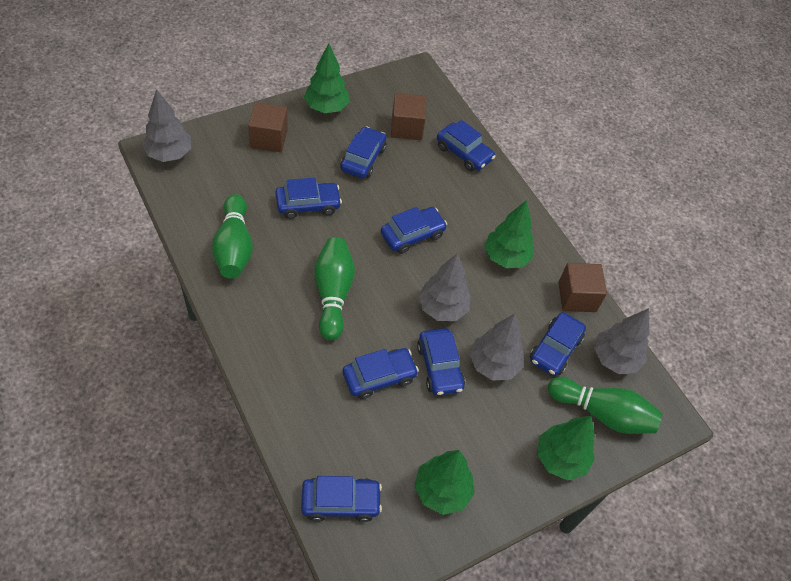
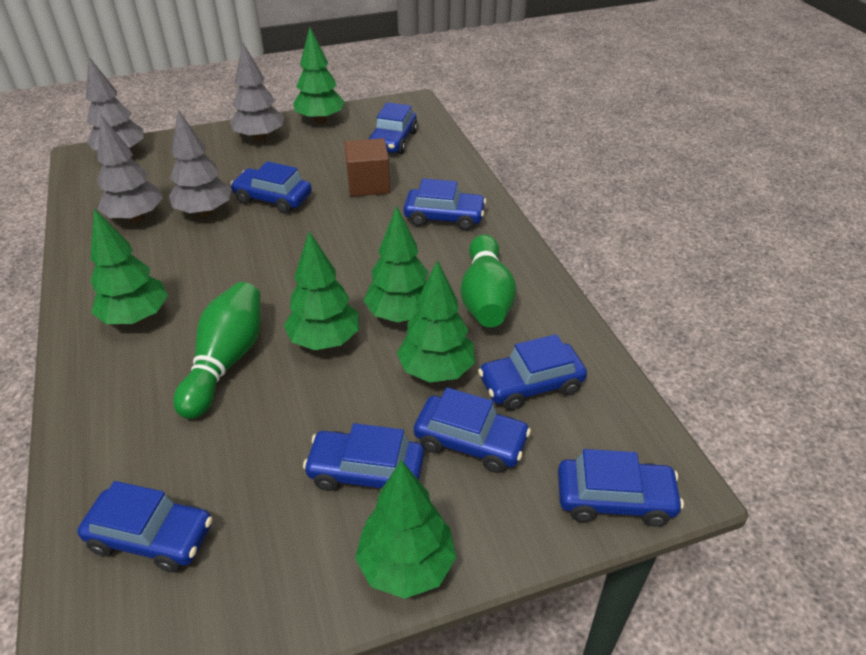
brown cube: [248,102,288,152] [391,93,426,140] [558,263,607,312] = 3 -> [345,138,390,197] = 1
green bowling pin: [211,194,253,278] [314,237,355,340] [548,377,663,434] = 3 -> [173,282,261,419] [460,235,517,327] = 2
green tree: [304,43,349,113] [414,450,475,515] [484,200,534,268] [537,416,595,480] = 4 -> [90,209,168,324] [284,231,359,350] [293,27,345,123] [355,460,456,599] [363,206,428,322] [397,260,475,383] = 6

